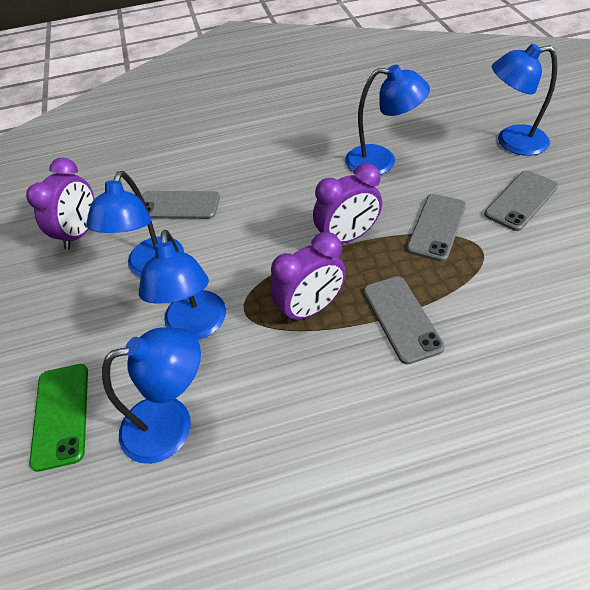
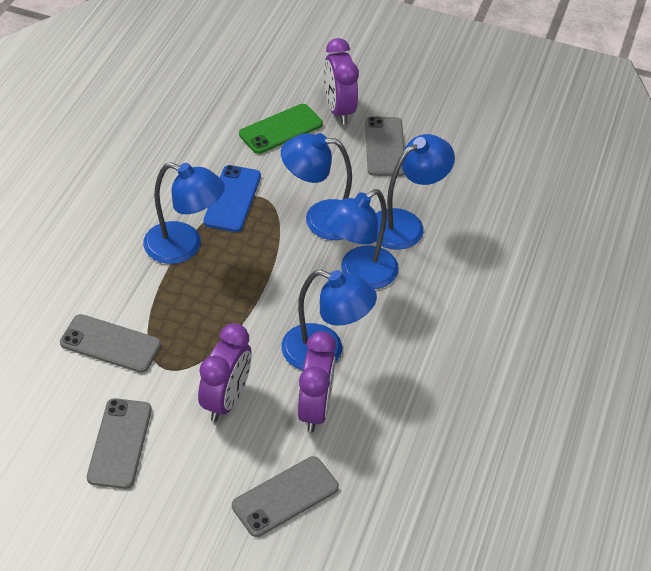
blue phone: none = 0 -> [203,165,261,232] = 1

